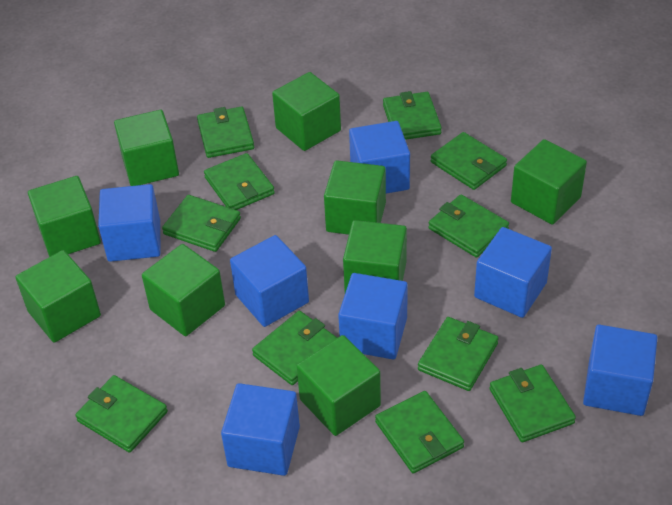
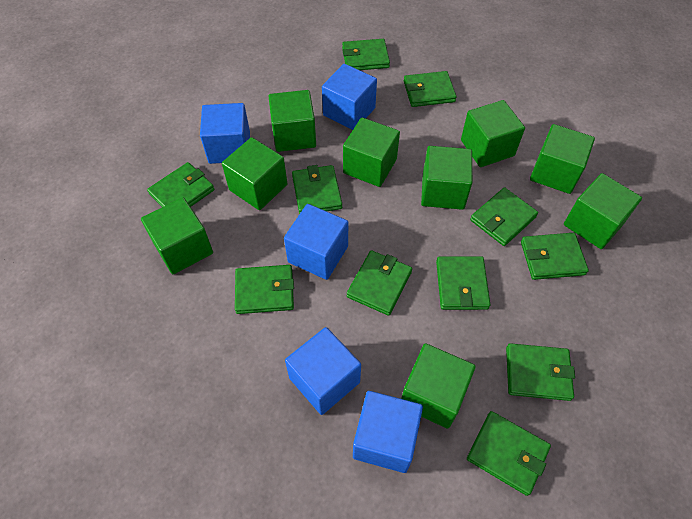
blue cube: [98,184,160,262] [221,383,300,476] [230,235,309,327] [338,273,408,359] [349,121,410,194] [474,227,552,318] [583,325,658,416] = 7 -> [200,103,250,164] [284,204,348,280] [285,327,361,415] [322,64,377,130] [353,391,423,473] = 5

